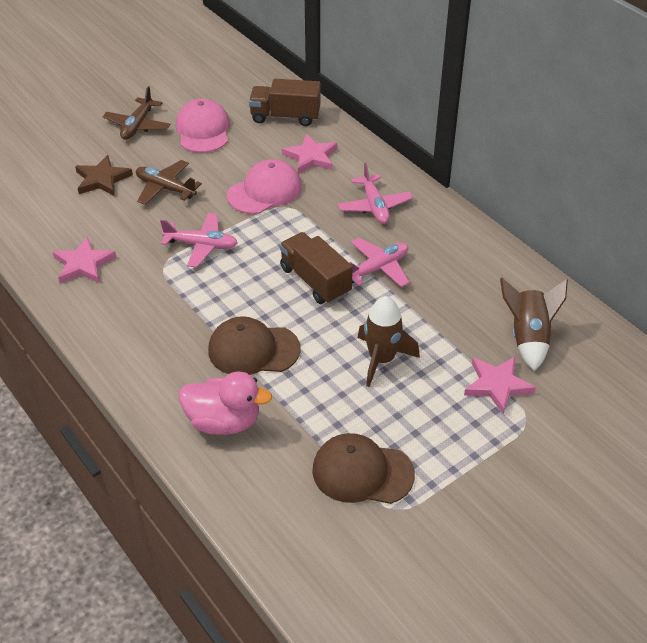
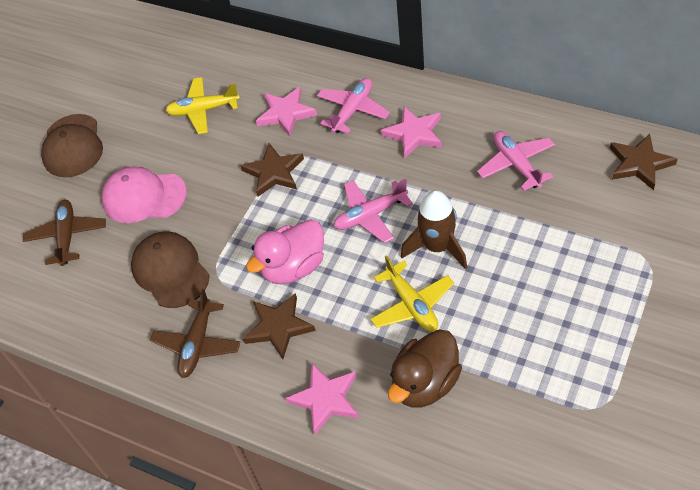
brown duck: none = 0 -> [388,329,462,408] = 1
brown rocket: [358,296,420,387] [500,278,568,371] = 2 -> [401,190,468,269] = 1
brown star: [75,155,133,196] = 1 -> [240,143,304,197] [243,293,315,359] [610,134,678,190] = 3
brown truck: [249,79,320,126] [279,232,353,304] = 2 -> none = 0
pink cap: [176,98,230,153] [227,159,302,214] = 2 -> [101,166,187,223] = 1
yellow plane: none = 0 -> [165,77,240,134] [370,255,454,332] = 2

